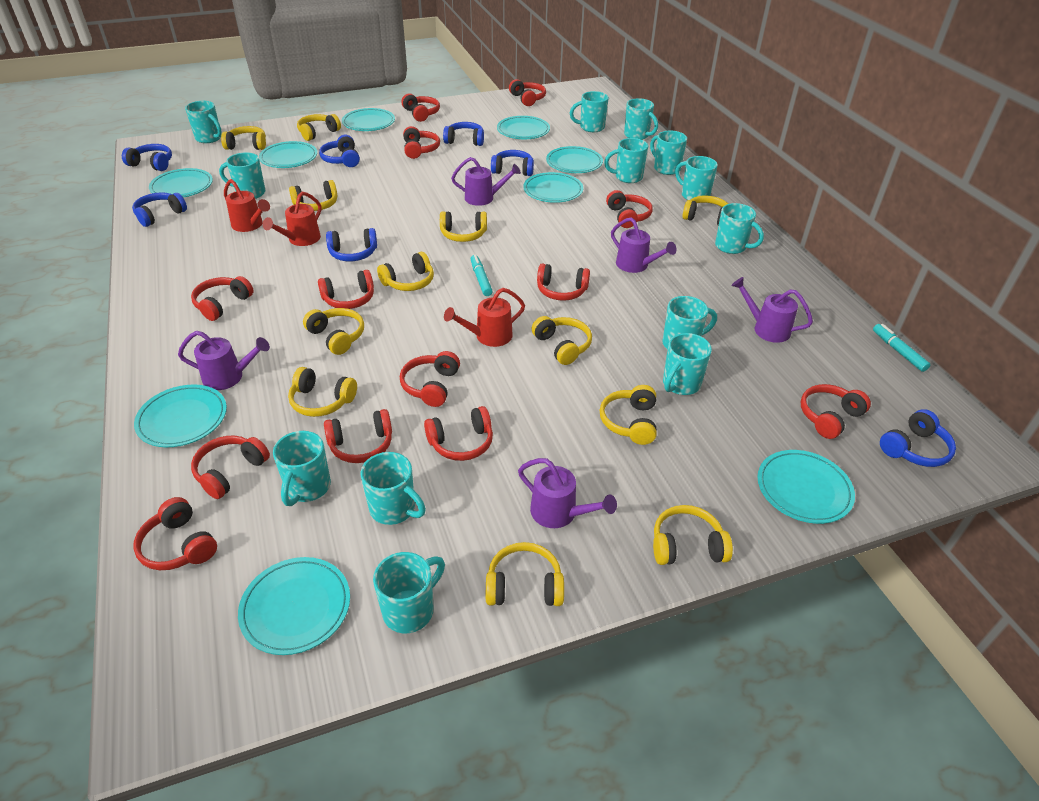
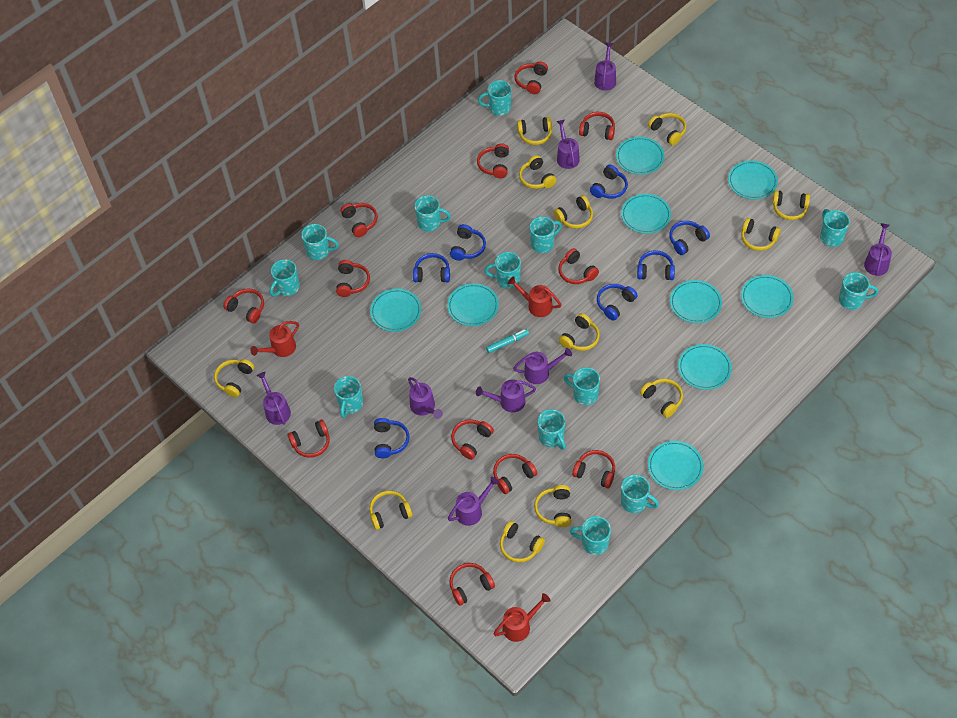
purple watering can: [178,331,270,390] [451,157,521,206] [518,458,617,528] [611,217,677,273] [731,277,813,343] = 5 -> [256,372,291,425] [408,377,443,419] [448,476,499,526] [476,379,536,412] [513,348,572,384] [556,120,580,169] [594,42,616,91] [864,223,892,276] = 8
red headphones: [133,497,217,570] [191,276,253,321] [191,436,270,499] [318,270,374,309] [324,409,392,463] [400,351,460,407] [401,93,440,122] [403,126,440,159] [424,406,493,461] [509,79,546,106] [537,263,590,301] [606,190,653,228] [801,384,871,439] = 13 -> [223,289,264,324] [288,420,330,458] [336,260,370,297] [340,203,378,237] [449,563,495,606] [451,419,494,460] [477,143,509,178] [493,454,537,494] [514,61,548,94] [558,248,599,284] [572,450,615,489] [579,112,615,140] = 12
turquoise marker: [471,254,493,296] [873,324,930,372] = 2 -> [486,329,529,353] = 1

